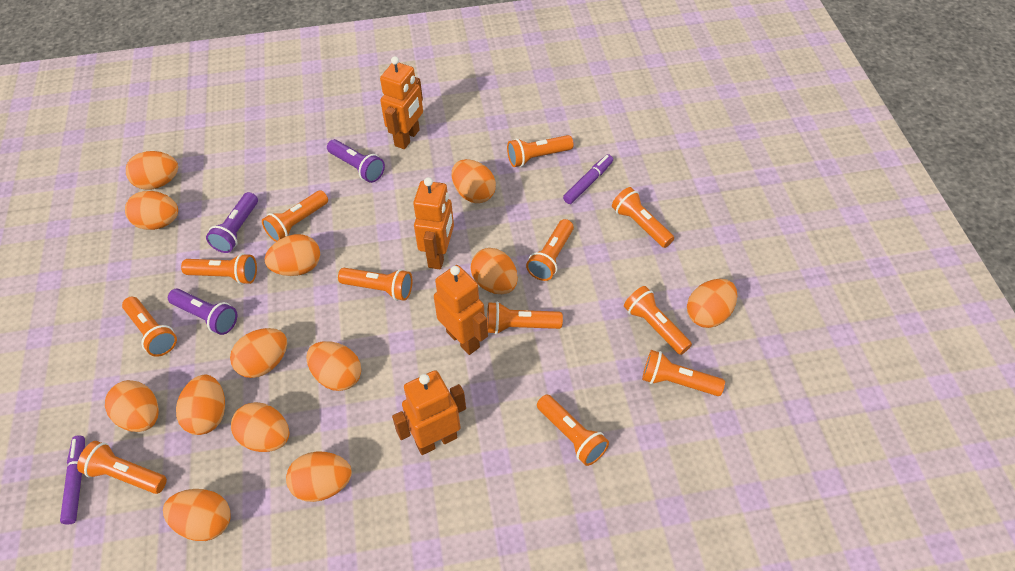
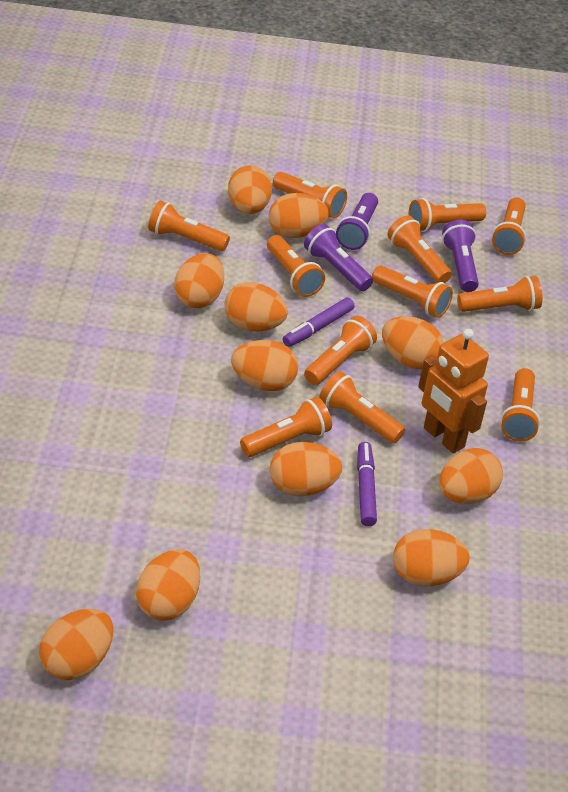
orange egg: [105,380,159,432] [125,191,178,230] [126,151,178,190] [163,489,231,541] [176,375,225,435] [230,328,287,378] [231,402,289,452] [265,234,320,276] [286,452,352,502] [306,341,361,391] [452,159,496,203] [470,248,518,294] [687,279,737,328] = 13 -> [39,609,114,680] [136,549,200,621] [174,253,224,308] [225,282,288,331] [228,165,272,214] [231,340,298,391] [269,193,329,238] [270,442,342,496] [382,316,444,369] [393,529,470,586] [439,448,503,504] = 11
orange robot: [380,56,423,149] [392,370,466,455] [413,177,454,269] [434,265,488,355] = 4 -> [418,329,489,453] = 1

